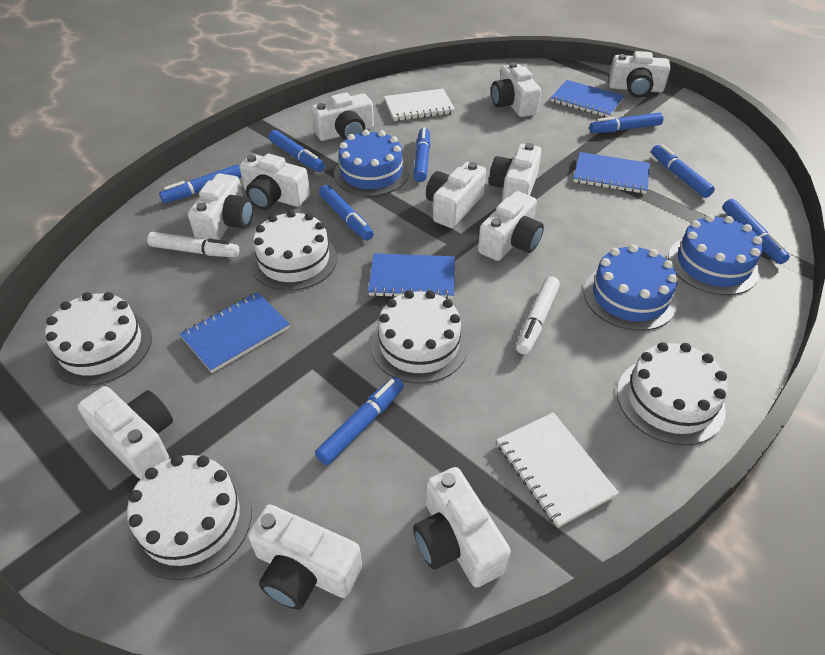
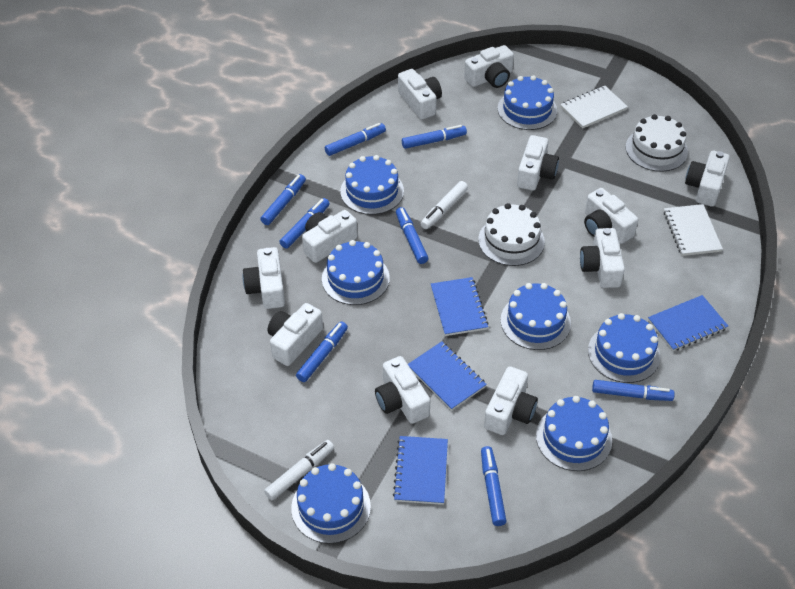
blue cake: [334,129,409,196] [584,244,678,331] [668,215,762,295] = 3 -> [291,463,371,544] [322,240,390,305] [340,155,404,215] [497,75,557,130] [501,283,571,350] [536,396,612,471] [588,313,660,383] = 7
white cake: [45,292,152,386] [127,455,252,580] [250,210,337,291] [371,290,468,383] [617,342,728,445] = 5 -> [478,203,545,266] [626,114,688,172] = 2

